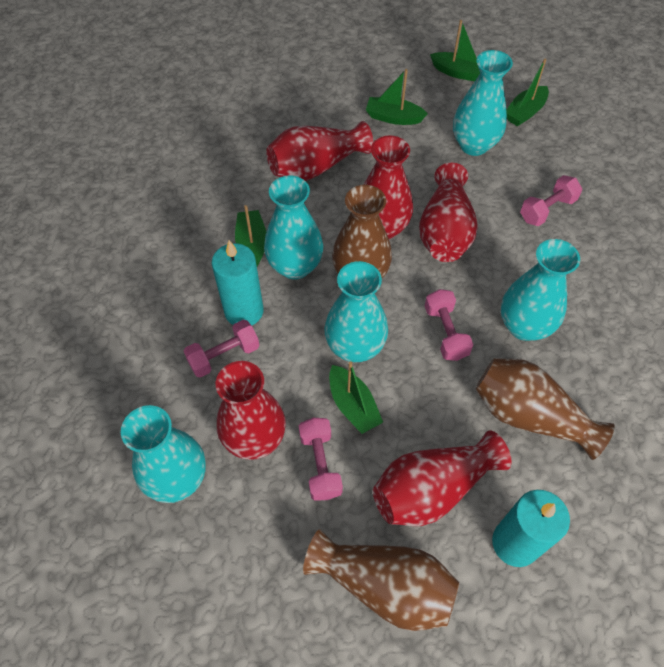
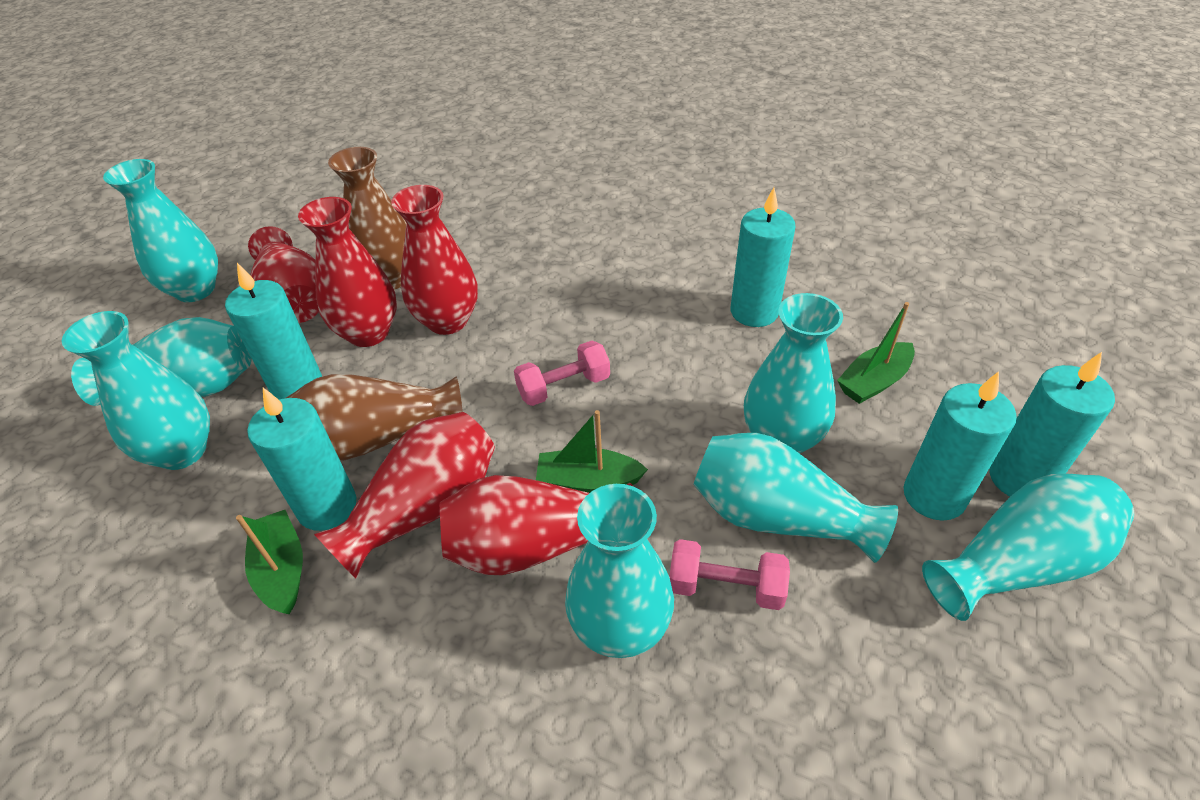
brown vase: [303,529,459,631] [332,185,392,278] [476,358,615,460] = 3 -> [286,374,463,461] [328,147,407,290] = 2
green boat: [235,205,266,266] [329,361,383,434] [366,69,428,125] [430,20,480,81] [506,59,549,126] = 5 -> [236,510,303,614] [536,410,648,493] [837,302,915,404] = 3
pink dumbbell: [184,320,259,378] [299,418,343,501] [425,289,473,361] [520,175,582,226] = 4 -> [514,341,610,406] [669,539,790,610] = 2
turquoise candle: [212,240,264,325] [492,490,570,567] = 2 -> [225,263,322,400] [247,388,356,531] [731,188,796,327] [903,371,1017,521] [989,352,1115,496] = 5
turquoise vase: [121,405,206,503] [264,175,323,280] [324,261,388,362] [453,50,513,156] [501,239,580,341] = 5 -> [62,311,210,470] [71,317,252,406] [103,159,218,302] [565,484,674,658] [693,433,898,563] [744,293,843,454] [922,474,1134,621] = 7

